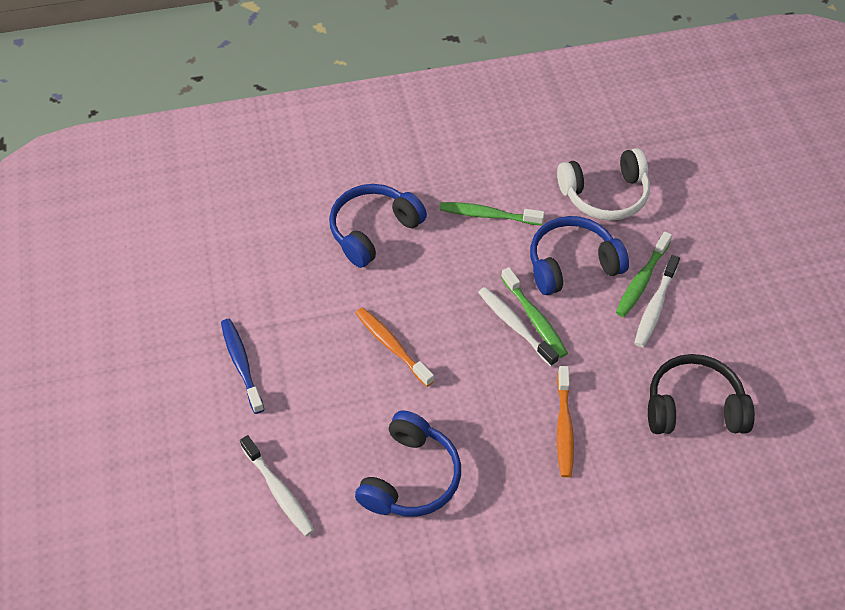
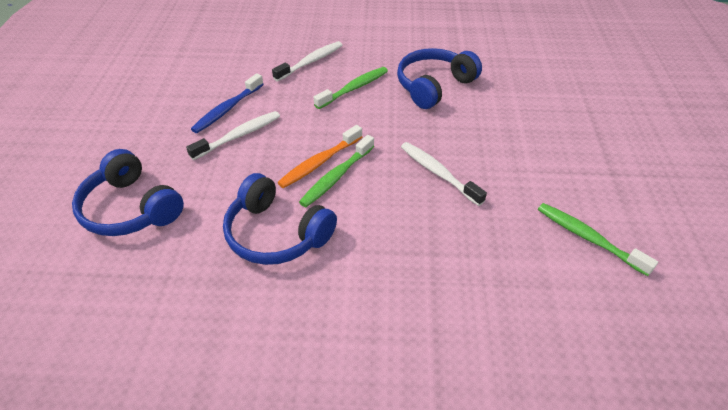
black headphones: [648,354,755,434] = 1 -> none = 0
orange toothbrush: [355,307,434,387] [557,366,574,478] = 2 -> [278,125,362,188] = 1
white headphones: [557,148,650,221] = 1 -> none = 0

